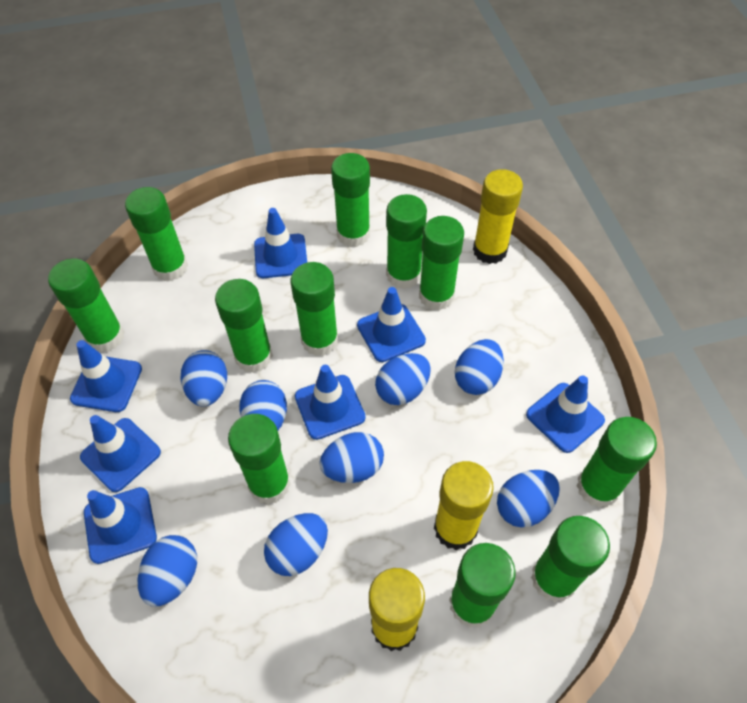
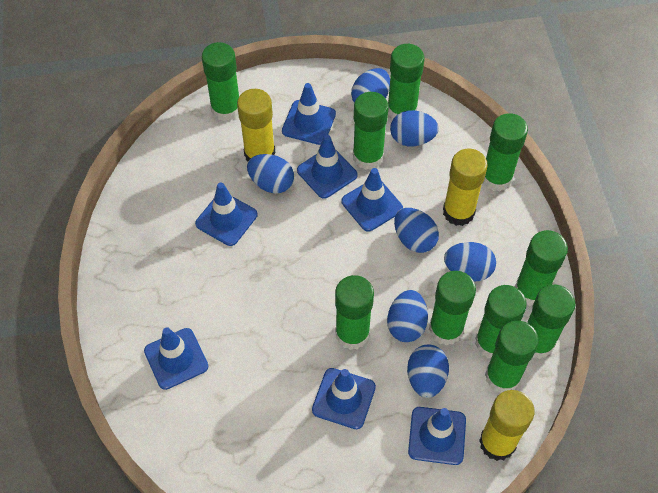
blue egg: [138,535,197,607] [180,350,227,407] [239,380,287,430] [264,513,328,576] [320,432,384,483] [375,353,431,405] [455,339,504,395] [497,470,560,527] = 8 -> [247,154,294,193] [351,68,390,103] [387,290,428,342] [390,110,439,146] [394,208,439,253] [407,345,449,398] [444,242,496,281] = 7
green glue stick: [48,259,124,353] [125,187,188,281] [215,279,273,373] [228,414,291,504] [290,262,338,356] [331,153,370,247] [386,194,427,289] [419,216,464,310] [449,543,516,628] [531,516,610,602] [577,417,657,508] = 11 -> [202,42,239,121] [335,275,374,350] [353,92,389,170] [388,44,425,119] [429,271,476,346] [475,285,527,358] [483,113,528,191] [485,321,539,393] [515,230,568,306] [527,285,575,359] = 10

